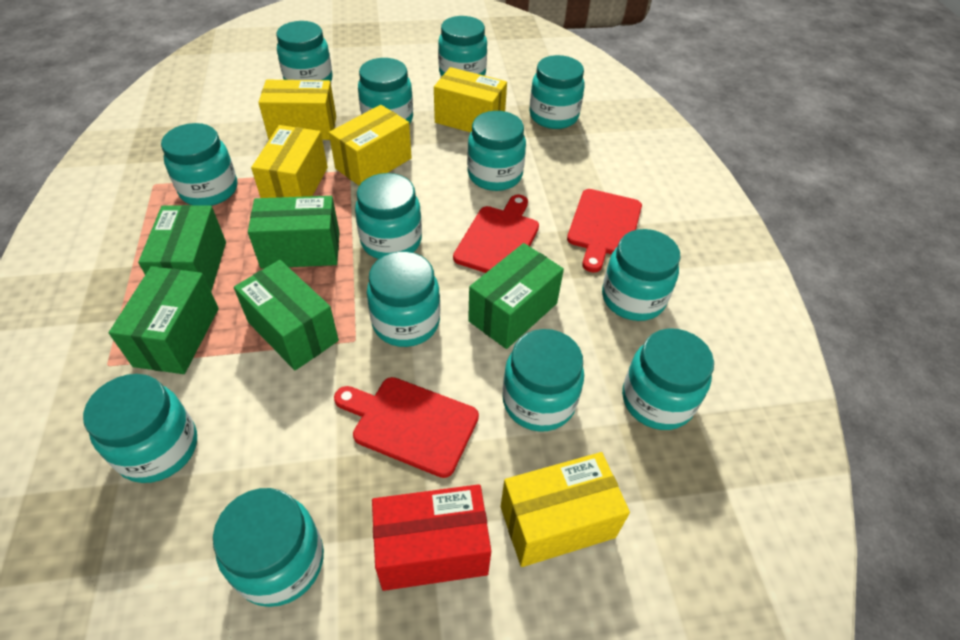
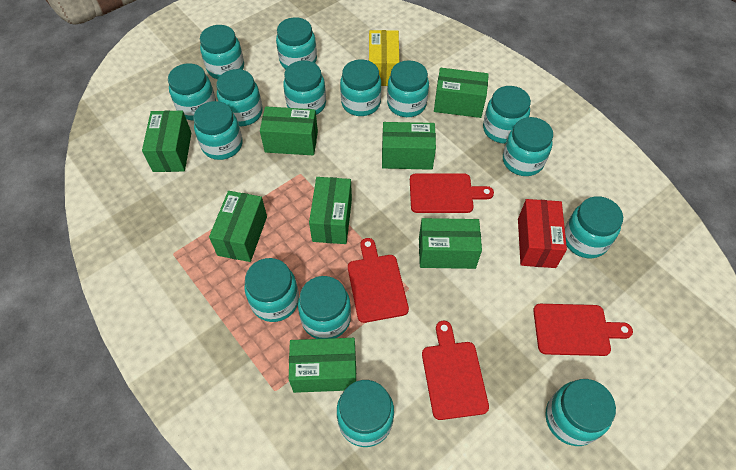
green box: [109,266,219,374] [138,205,226,291] [234,260,339,370] [248,196,340,269] [468,243,564,349] = 5 -> [142,110,191,172] [209,191,267,262] [260,107,318,155] [289,338,356,393] [309,177,352,244] [382,122,436,170] [419,218,482,269] [434,68,489,118] = 8
red cutting board: [334,377,479,478] [453,194,539,273] [567,189,642,273] = 3 -> [348,238,409,323] [410,173,494,213] [422,321,489,420] [533,304,633,356] = 4
turquoise jar: [83,374,197,483] [161,123,237,206] [213,488,324,607] [277,21,332,81] [355,173,422,259] [358,58,413,124] [367,251,440,347] [438,16,487,77] [467,111,526,191] [502,329,584,431] [529,55,585,129] [602,229,681,321] [622,328,714,430] = 13 -> [168,63,216,120] [193,101,243,160] [200,25,244,79] [216,69,263,126] [244,258,299,322] [276,17,317,69] [283,60,326,115] [298,276,351,339] [337,380,394,447] [340,59,382,116] [387,60,429,117] [483,86,531,144] [503,117,553,176] [545,379,616,446] [565,196,623,258] = 15
yellow box: [251,125,328,198] [258,80,336,140] [329,105,412,185] [434,67,507,133] [501,452,630,567] = 5 -> [369,30,399,86] = 1

